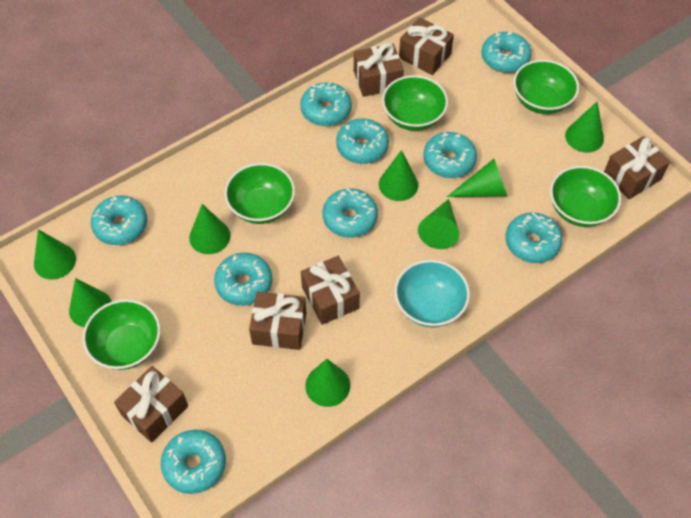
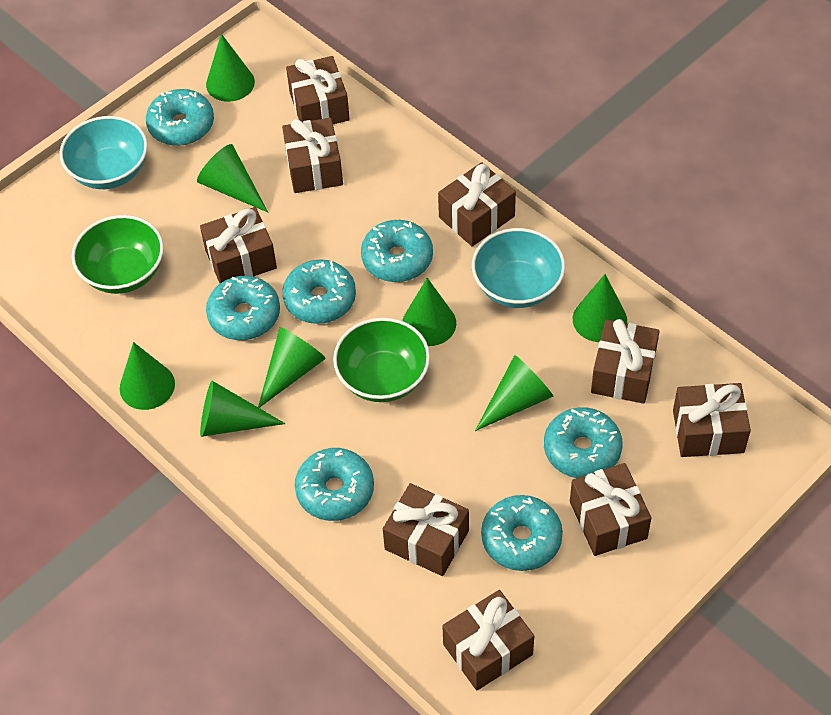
brown gift: [114,366,188,443] [249,292,306,350] [301,256,360,325] [354,43,404,97] [399,17,454,75] [604,136,670,199] = 6 -> [200,207,277,283] [282,118,343,193] [286,56,350,124] [383,483,469,576] [438,162,516,247] [442,590,534,691] [570,463,652,556] [591,319,659,404] [673,383,751,457] = 9
green bowl: [83,299,160,370] [224,163,295,224] [382,75,448,131] [513,60,579,114] [550,166,621,227] = 5 -> [72,215,164,294] [333,318,430,402] = 2
turquoise bowl: [394,260,470,327] = 1 -> [60,116,148,189] [472,228,565,308] = 2
turquoise donut: [91,195,147,245] [161,430,226,494] [214,253,272,306] [300,82,352,126] [323,188,378,238] [336,118,389,164] [424,132,477,178] [482,31,532,73] [505,212,563,263] = 9 -> [146,89,214,146] [206,276,280,340] [282,259,356,324] [295,448,374,521] [361,220,433,282] [481,495,563,571] [544,407,623,478] = 7

